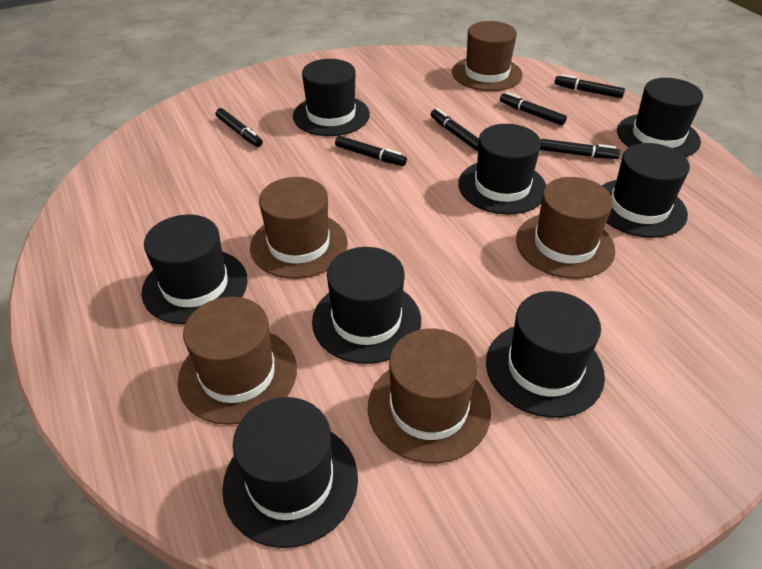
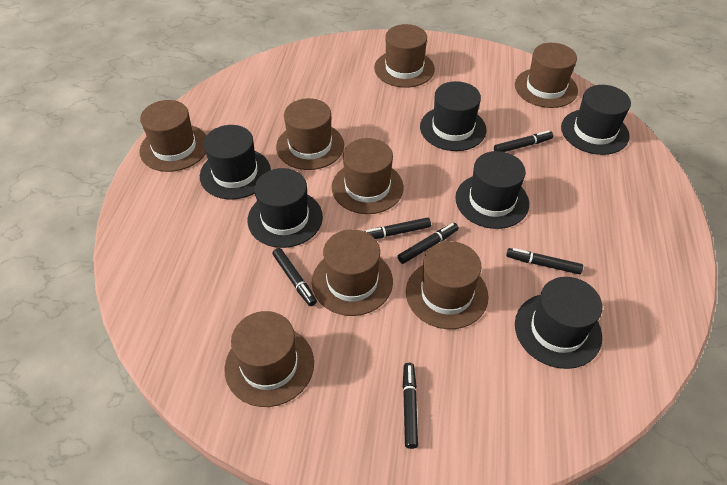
black hat: [142,215,248,324] [222,397,358,548] [293,59,370,136] [312,247,421,364] [458,124,547,215] [486,291,605,418] [602,143,690,238] [617,78,703,157] = 8 -> [200,125,271,199] [247,168,323,248] [420,81,486,151] [455,151,529,229] [515,277,602,369] [561,85,631,155] = 6
brown hat: [178,297,297,425] [250,177,348,279] [368,328,491,464] [452,21,523,91] [516,177,615,279] = 5 -> [139,100,206,172] [224,311,314,407] [276,98,344,170] [312,229,393,316] [332,138,404,214] [374,24,435,88] [406,241,489,329] [515,43,578,108] = 8

